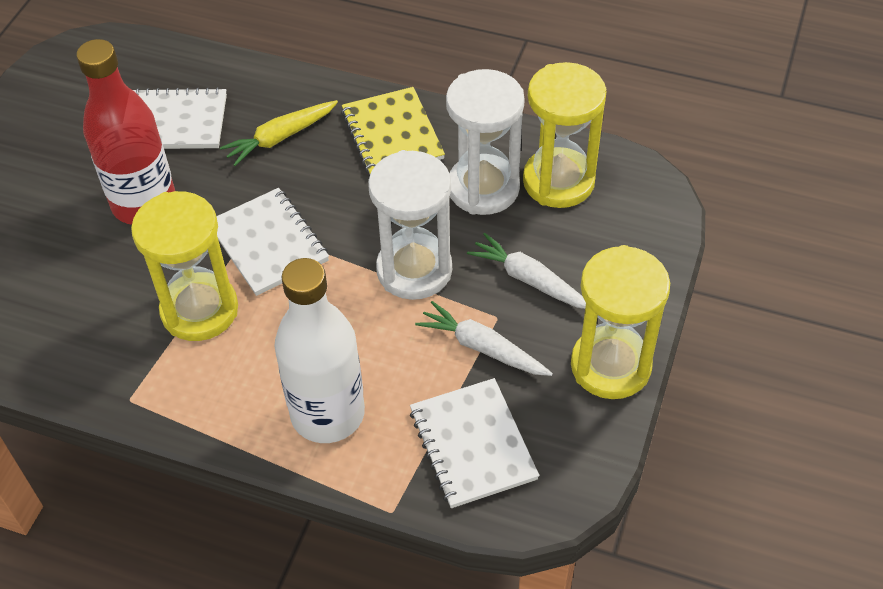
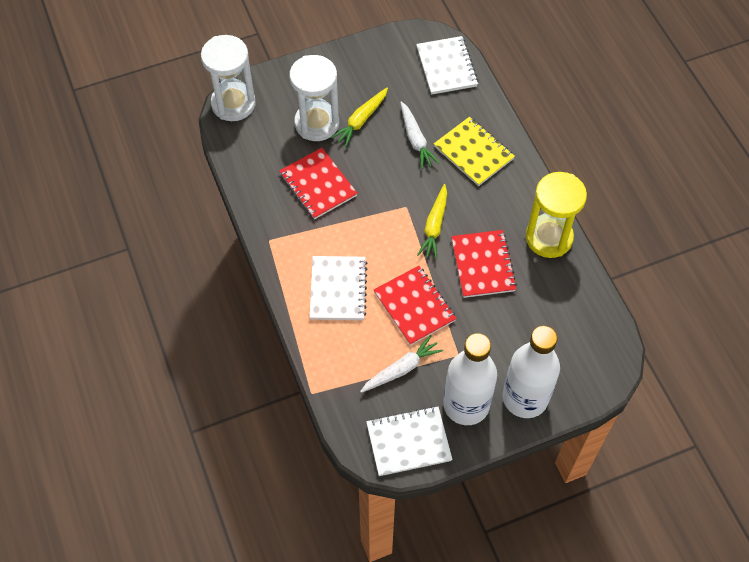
red bottle: [76,39,175,225] = 1 -> none = 0
red notebook: none = 0 -> [279,148,358,219] [374,266,457,346] [451,230,517,298] = 3
white bottle: [274,258,365,443] = 1 -> [443,333,497,425] [503,326,560,418] = 2
yellow carrot: [220,100,338,166] = 1 -> [331,88,388,147] [417,184,447,259] = 2
yellow hourglass: [131,191,238,341] [523,62,607,208] [571,245,670,399] = 3 -> [526,172,587,258] = 1

